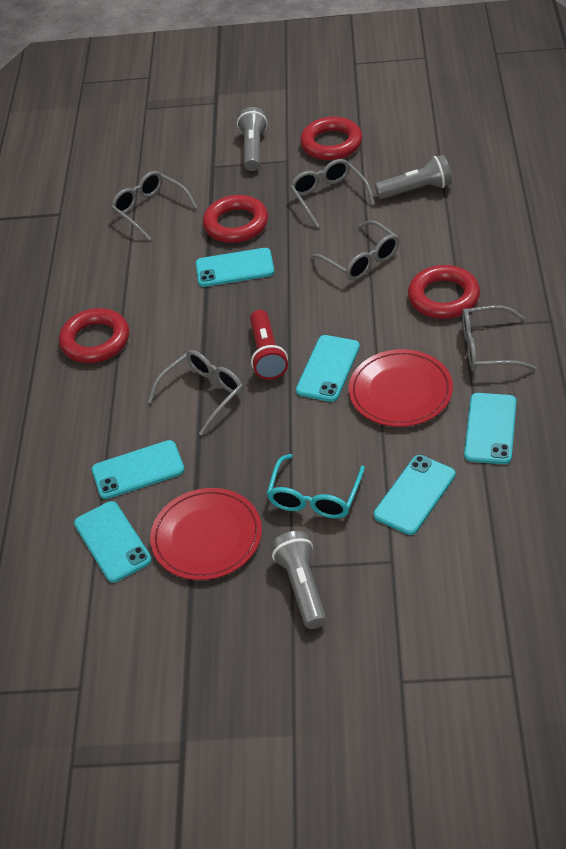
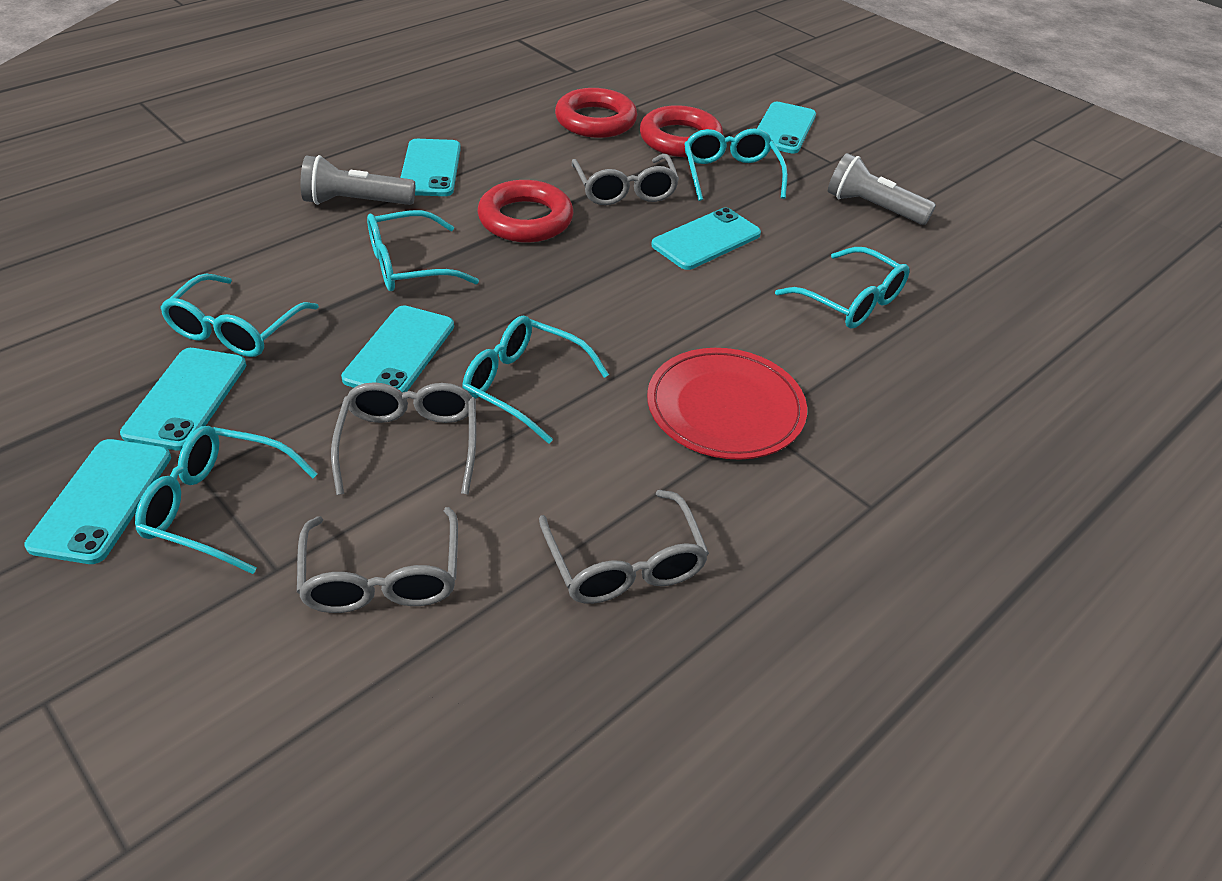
grey flashlight: [237,107,268,171] [271,531,326,629] [375,155,452,199] = 3 -> [301,155,415,205] [828,153,936,225] = 2
grey glasses: [111,171,198,240] [148,350,243,435] [290,159,375,228] [311,220,399,280] [462,305,537,371] = 5 -> [297,507,458,613] [331,382,476,495] [539,490,709,604] [572,154,679,205] = 4
red flashlight: [250,310,288,380] = 1 -> none = 0
red plate: [150,488,262,580] [349,349,453,427] = 2 -> [647,348,807,460] = 1
red ring: [59,308,129,363] [203,195,268,243] [300,117,363,160] [408,265,480,319] = 4 -> [478,180,573,242] [555,88,637,138] [640,105,723,157] = 3
turquoise glasses: [267,454,365,519] = 1 -> [135,426,317,574] [160,274,319,357] [367,210,479,291] [462,316,609,444] [684,128,788,201] [775,247,910,329] = 6

